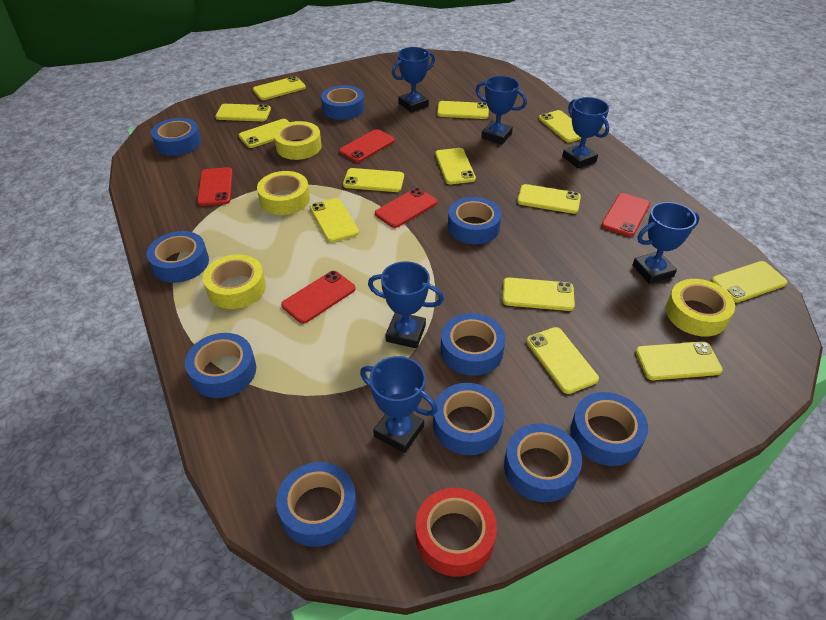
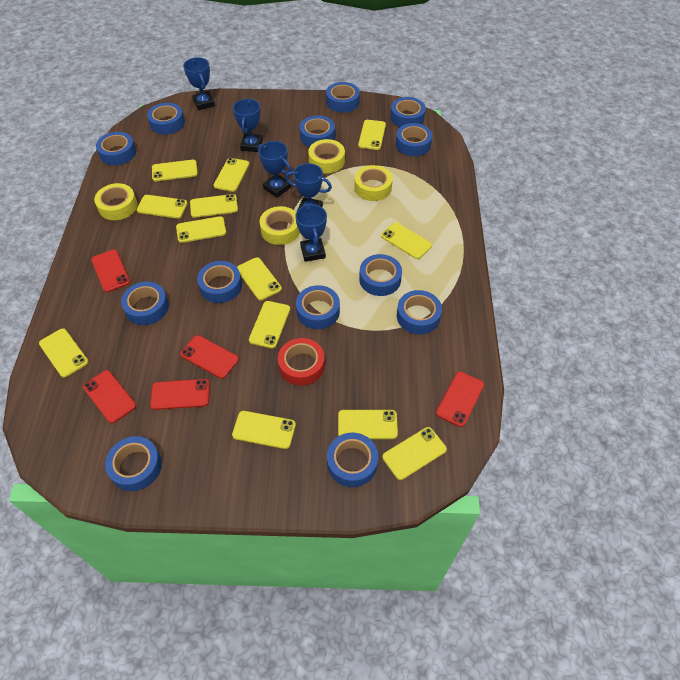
blue tape: [147,231,209,283] [151,118,201,156] [185,333,256,398] [276,462,357,547] [321,85,364,120] [433,383,505,455] [441,313,505,376] [448,197,502,244] [504,424,582,502] [570,392,648,466] = 10 -> [96,132,136,165] [105,436,162,491] [121,282,169,325] [147,103,185,135] [197,261,242,303] [296,285,340,329] [300,115,335,147] [326,82,360,113] [327,433,378,487] [359,254,402,296] [390,97,426,127] [396,123,432,156] [397,290,442,334] = 13
blue trophy: [360,356,438,453] [368,261,444,348] [392,47,435,112] [475,76,527,144] [562,97,609,168] [633,202,700,284] = 6 -> [183,57,215,110] [233,99,263,152] [257,141,291,198] [286,163,332,210] [295,203,327,262] = 5

